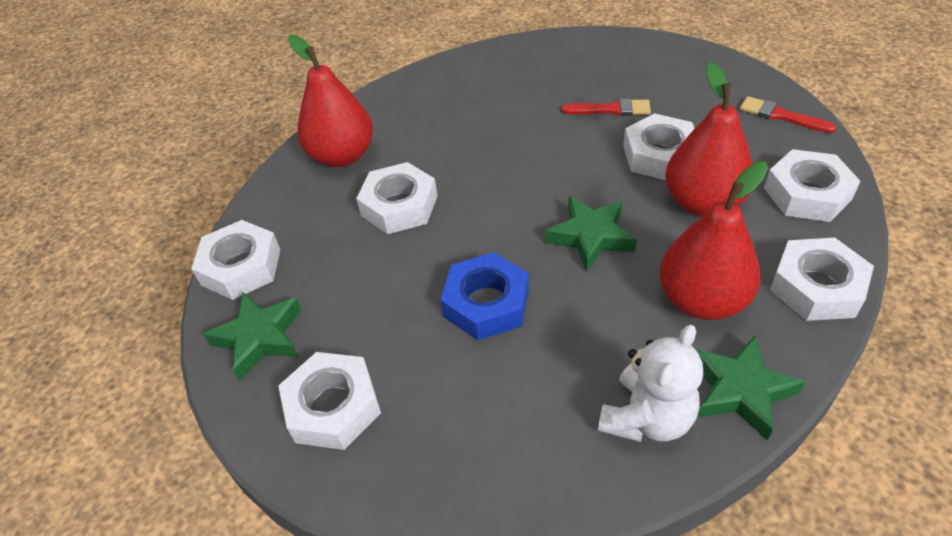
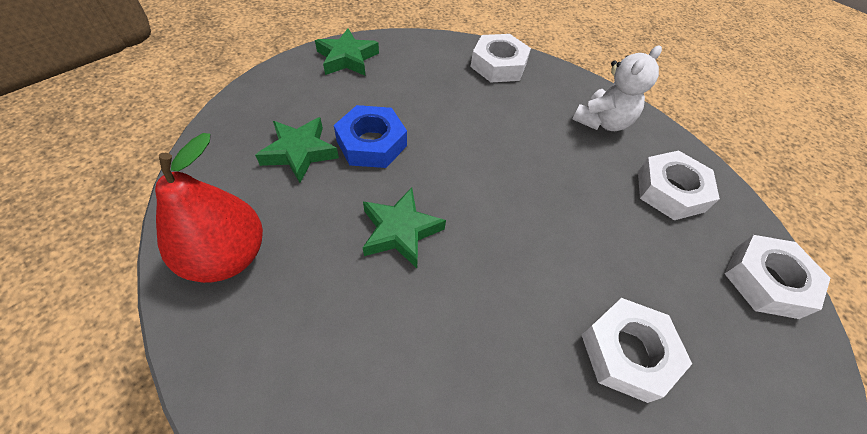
red brush: [562,99,651,116] [740,96,836,133] = 2 -> none = 0
red pear: [288,34,373,167] [659,161,768,320] [665,62,753,216] = 3 -> [155,133,263,283] = 1
white nut: [191,220,280,300] [278,352,381,450] [356,162,437,234] [623,113,695,180] [764,149,861,222] [770,237,874,321] = 6 -> [471,34,531,83] [582,298,692,403] [638,150,720,220] [725,235,830,319] = 4

